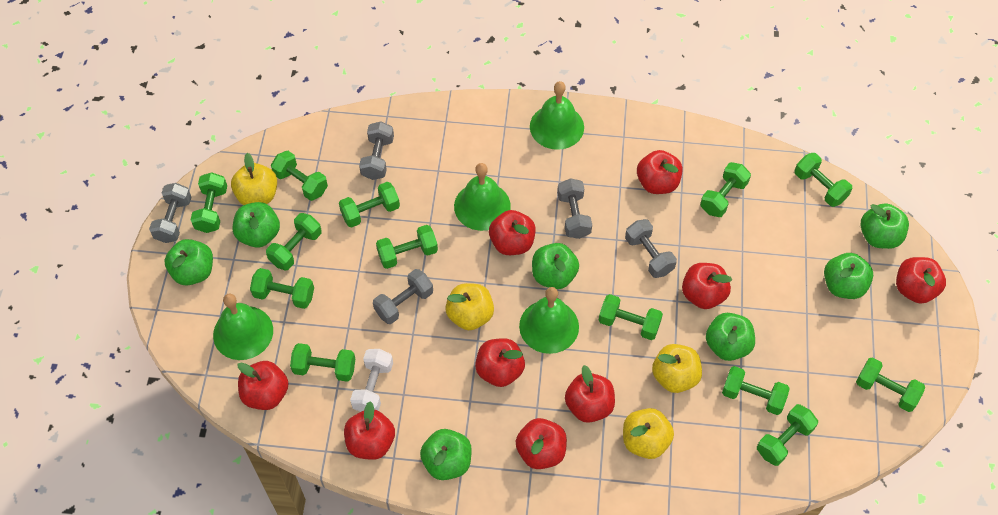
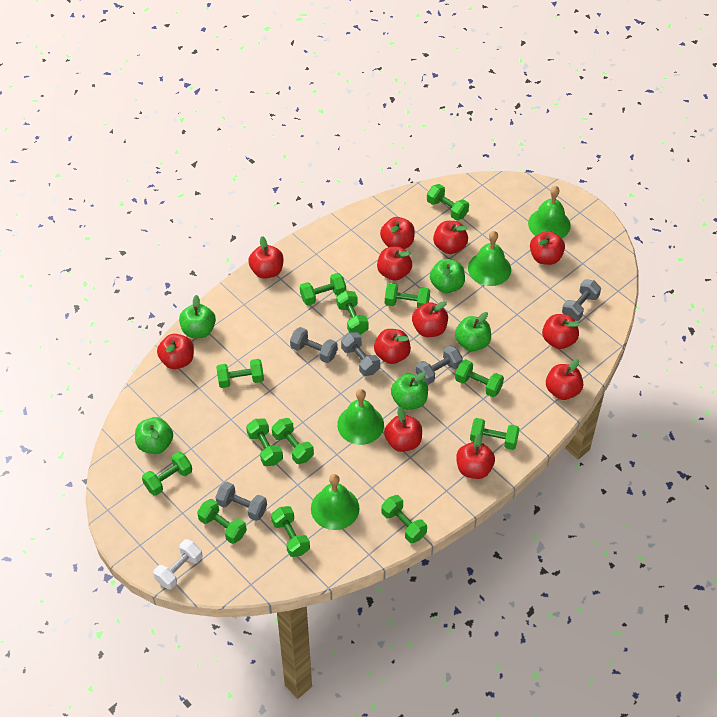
green apple: [164,239,213,285] [233,202,280,248] [420,429,472,480] [532,243,579,289] [706,313,755,361] [824,253,873,299] [861,203,909,249] = 7 -> [135,417,173,454] [179,295,216,338] [391,372,428,410] [430,259,465,293] [455,312,491,351] = 5
red apple: [238,361,289,410] [344,401,395,460] [475,338,525,387] [489,210,536,255] [516,418,567,469] [565,365,615,423] [637,150,682,194] [682,263,732,309] [896,257,946,304] = 9 -> [157,334,194,369] [248,236,283,279] [374,329,411,364] [377,246,412,281] [380,217,415,249] [384,407,422,452] [412,301,448,337] [433,221,468,254] [456,433,495,479] [530,231,565,265] [542,314,579,349] [546,359,583,400] = 12
yellow apple: [231,153,277,205] [445,283,494,330] [623,408,674,459] [652,344,702,393] = 4 -> none = 0

